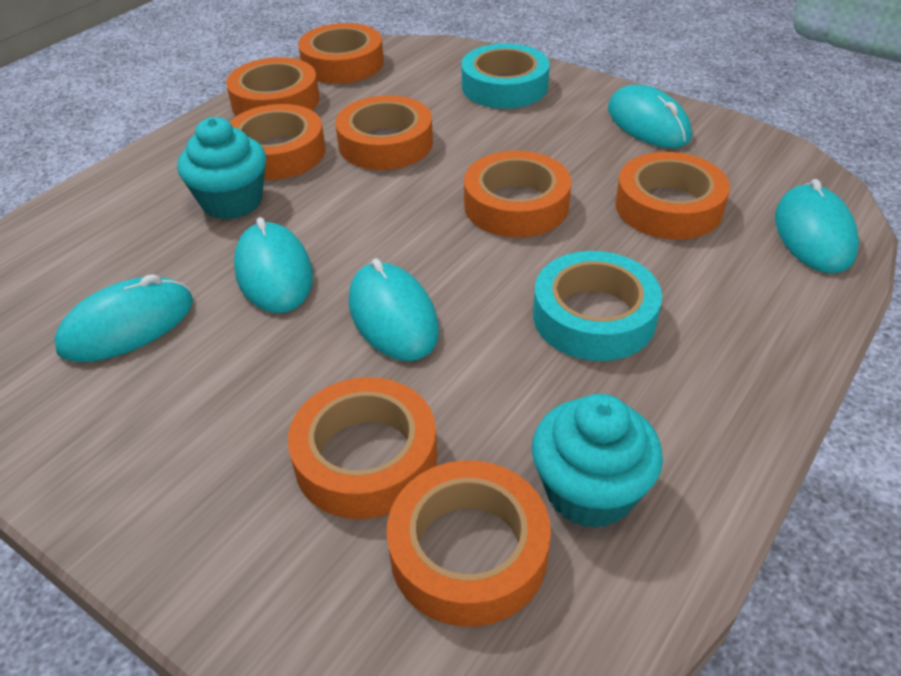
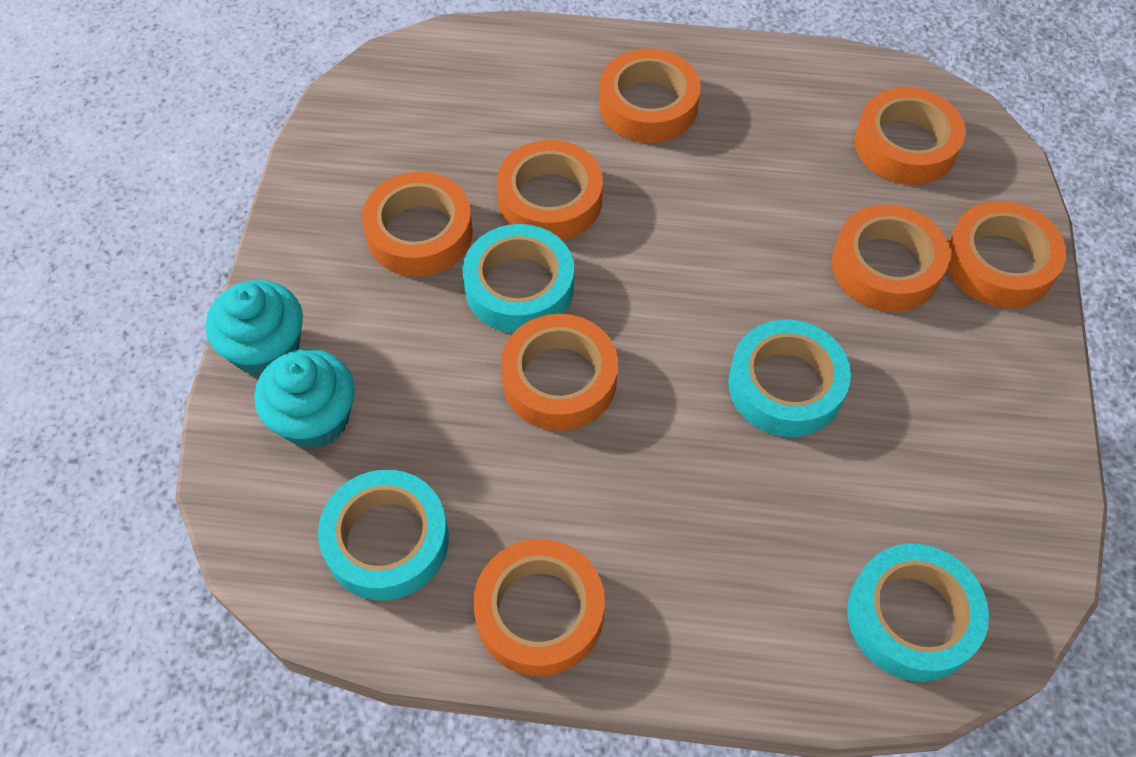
turquoise mouse: [54,274,193,362] [234,217,313,313] [349,258,439,361] [608,85,692,148] [775,179,859,273] = 5 -> none = 0
turquoise tape: [461,43,550,109] [533,251,662,361] = 2 -> [318,470,449,601] [462,224,574,333] [728,320,851,437] [847,544,989,682] = 4

